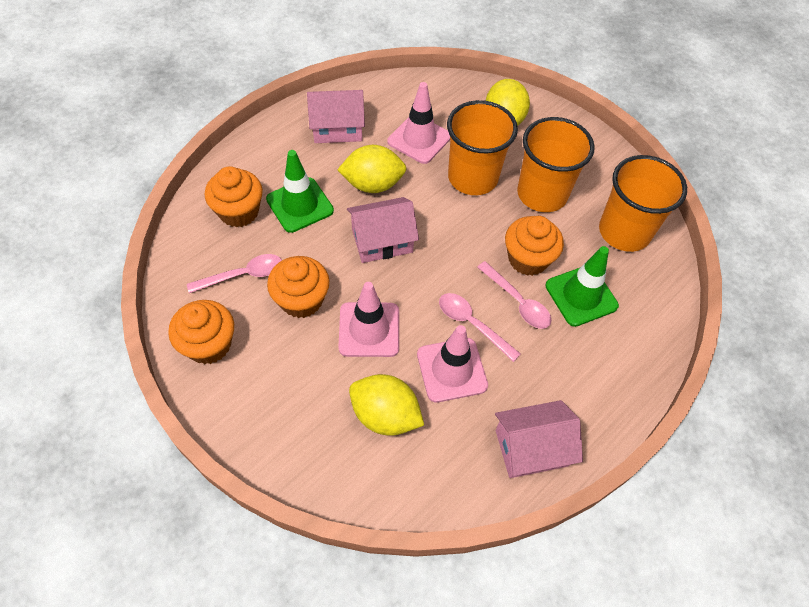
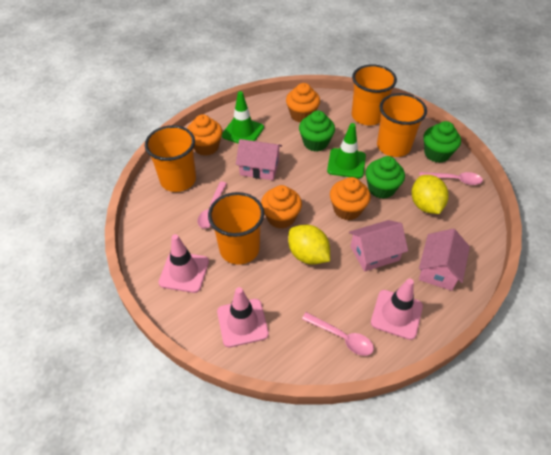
green cupcake: none = 0 -> [299,110,335,152] [365,156,405,199] [423,121,461,163] = 3
orange cup: [447,100,518,195] [517,117,595,212] [599,155,687,252] = 3 -> [145,125,196,192] [208,192,264,265] [351,64,397,125] [377,93,427,157] = 4
yellow lemon: [337,145,406,193] [349,374,424,436] [486,79,530,126] = 3 -> [288,225,330,265] [412,175,448,214] = 2

